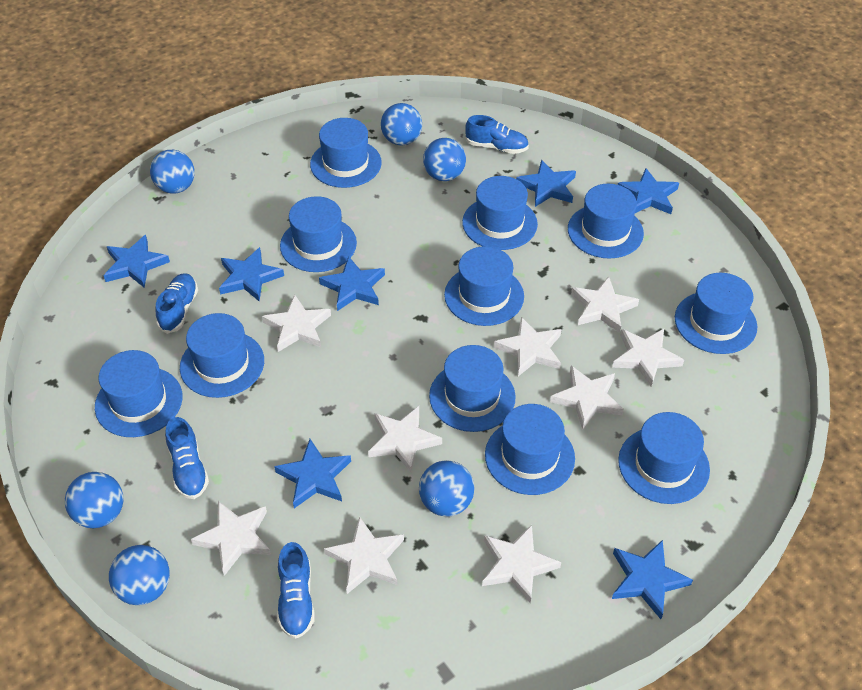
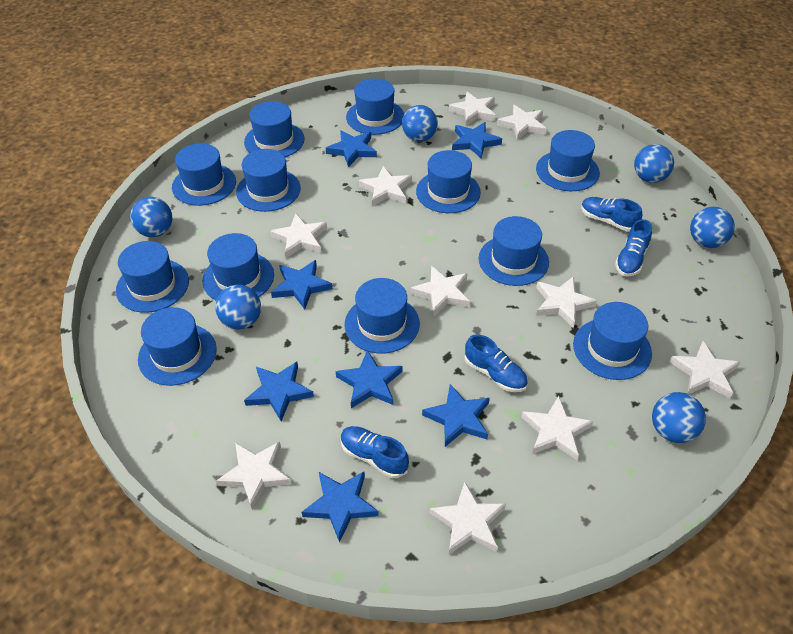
blue hat: [95,350,182,437] [180,313,264,398] [280,196,357,272] [310,118,382,188] [429,345,516,432] [444,246,524,326] [462,176,538,250] [485,404,575,495] [568,184,644,258] [618,412,710,504] [675,273,757,354] = 11 -> [116,241,189,313] [138,307,217,386] [172,143,236,206] [202,233,274,300] [236,149,301,212] [244,101,305,157] [345,278,420,354] [346,78,404,135] [416,150,481,213] [479,216,549,286] [536,130,600,191] [573,302,652,380] = 12
white star: [191,501,271,576] [262,295,331,352] [324,516,404,594] [368,406,442,473] [482,525,561,603] [494,317,562,376] [550,366,624,430] [571,276,639,333] [612,329,684,387] = 9 -> [216,442,292,509] [270,214,327,258] [358,166,412,206] [410,266,470,316] [430,482,506,554] [449,92,496,126] [497,105,547,140] [521,396,593,460] [536,276,597,328] [670,341,740,399] = 10

